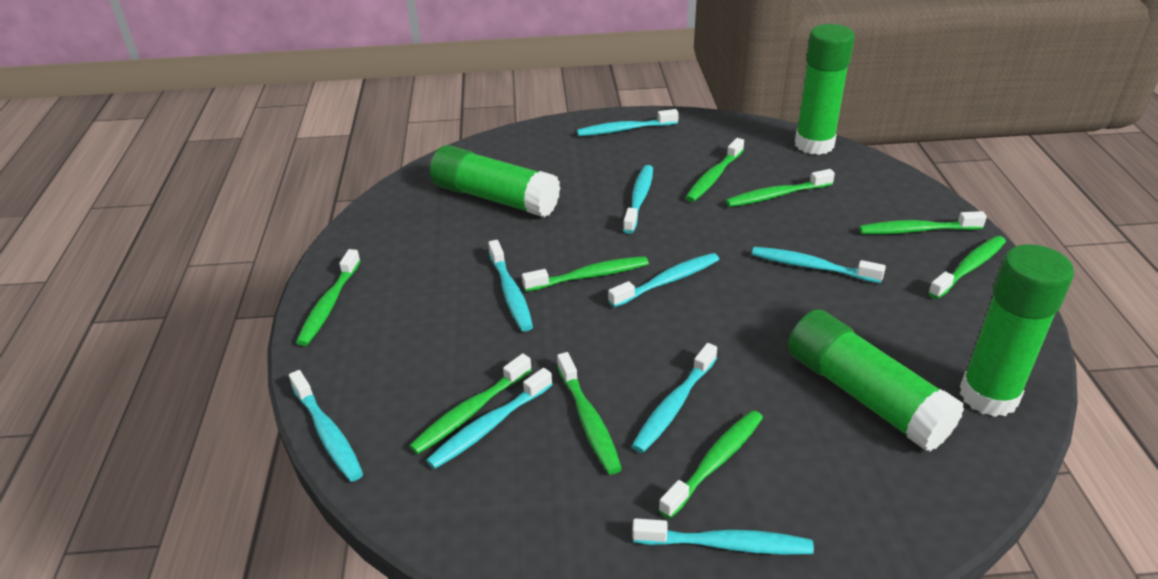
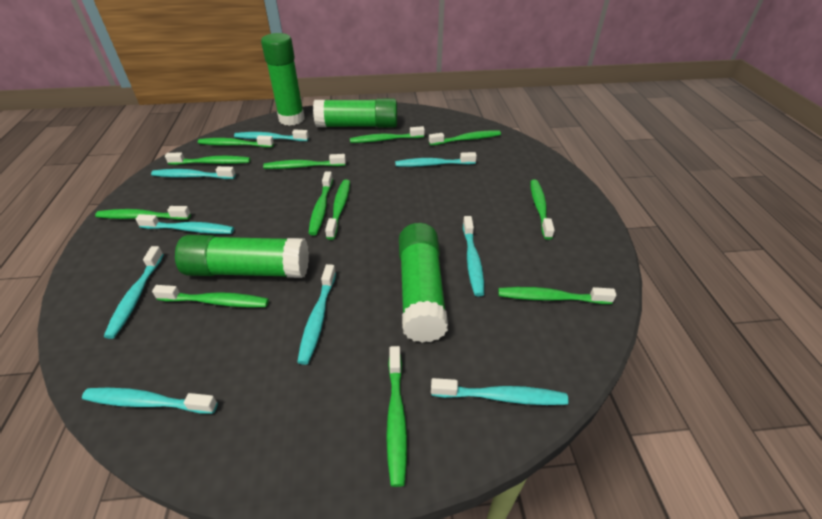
green toothbrush: [296,249,360,346] [409,353,532,454] [522,256,649,292] [557,352,622,474] [659,410,763,519] [685,138,744,202] [726,169,835,207] [859,211,987,234] [928,236,1006,299] = 9 -> [95,206,191,220] [152,285,269,308] [165,153,250,165] [198,136,274,147] [263,154,346,169] [308,171,333,236] [325,180,350,240] [350,126,425,143] [386,346,407,487] [429,130,501,146] [498,287,616,304] [530,179,555,240] = 12

